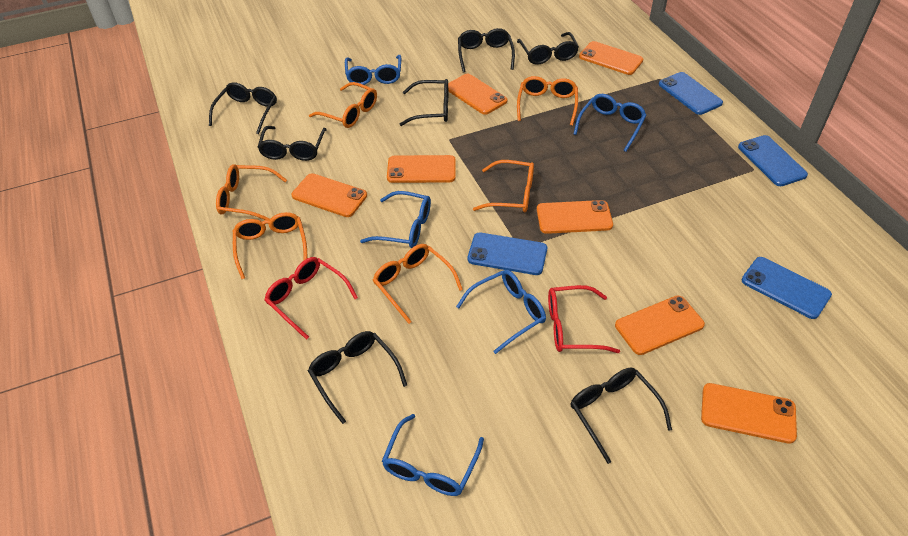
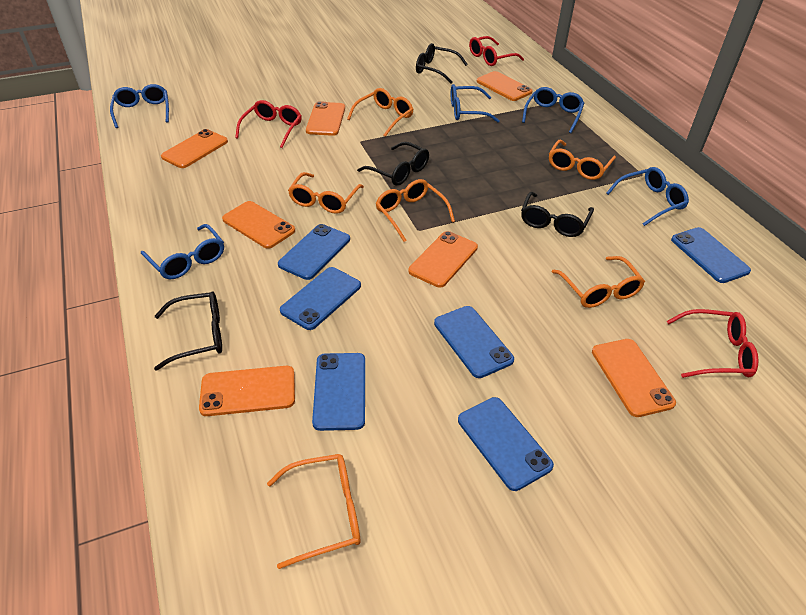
black glasses: [209,82,277,134] [258,126,327,161] [308,331,407,424] [400,79,448,126] [458,28,515,73] [517,32,579,64] [570,368,672,464] = 7 -> [154,291,222,371] [357,142,429,186] [416,43,467,84] [521,192,594,237] = 4
blue phone: [468,232,547,275] [659,72,723,115] [738,135,808,186] [742,257,832,319] = 4 -> [278,224,350,280] [280,267,361,330] [312,353,365,431] [434,306,514,378] [458,397,554,491] [671,227,751,283] = 6
red glasses: [264,257,358,340] [548,285,620,353] = 2 -> [235,100,302,148] [469,36,524,66] [667,309,759,378] = 3

